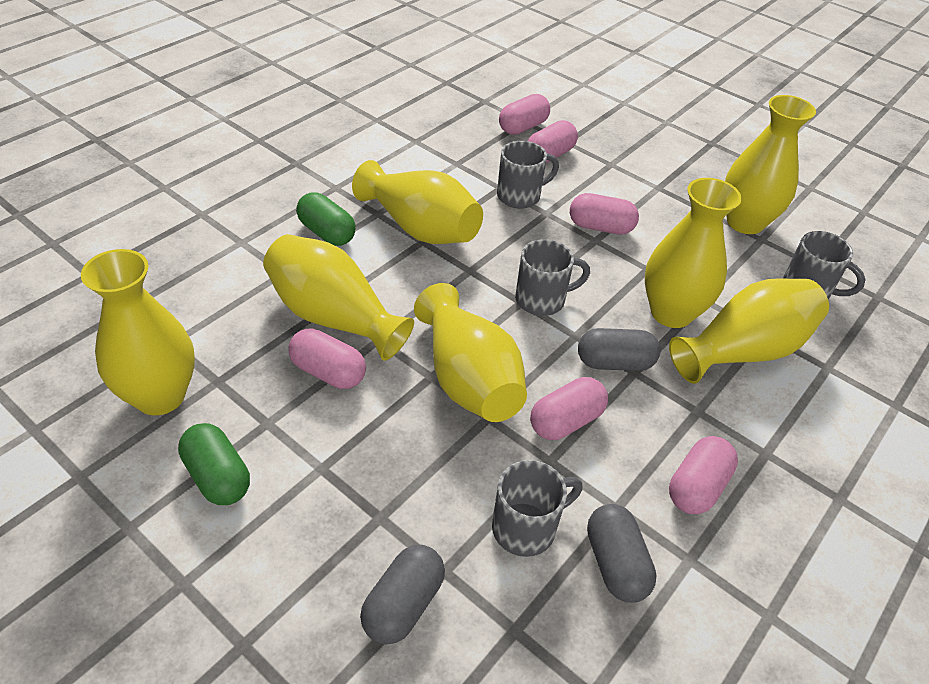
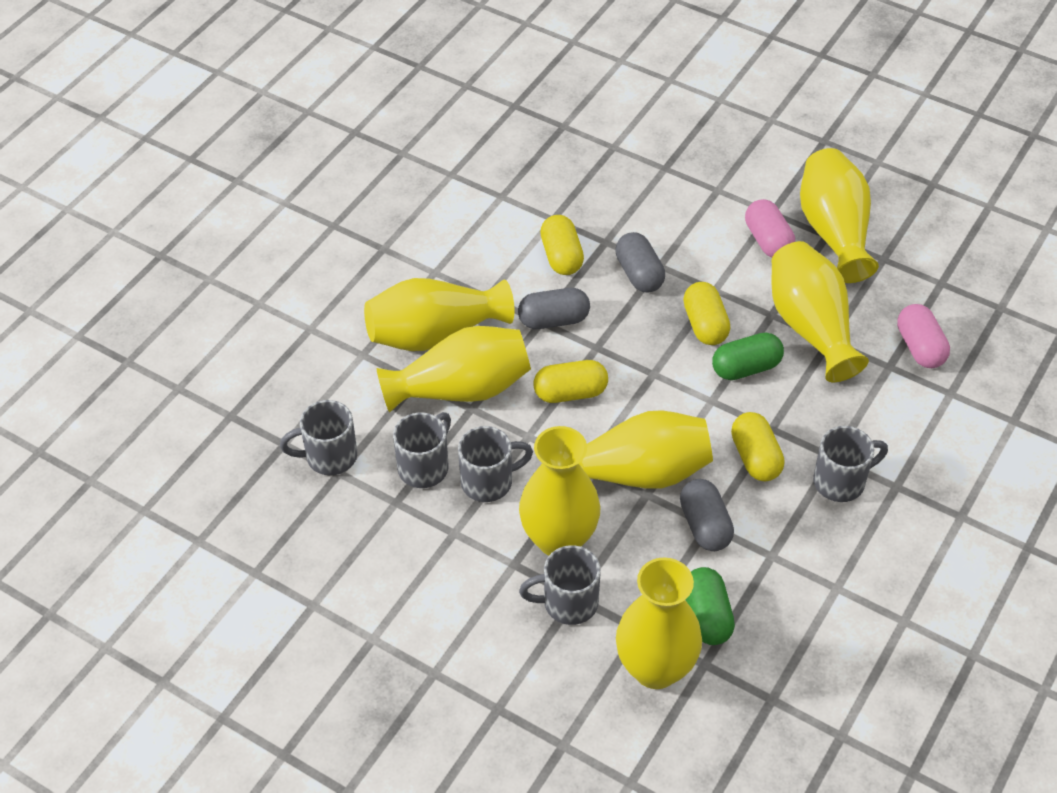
grey mug: [492,460,583,557] [497,141,559,209] [515,239,590,316] [783,231,866,299] = 4 -> [280,400,357,475] [393,412,451,488] [458,426,533,502] [519,545,601,625] [813,426,888,502] = 5
pink capsule: [288,329,366,389] [499,94,550,135] [528,120,578,163] [530,377,608,440] [570,193,639,235] [669,436,738,514] = 6 -> [745,199,795,257] [897,304,950,368] = 2
yellow capsule: none = 0 -> [534,360,608,403] [540,215,584,275] [683,282,730,345] [731,412,785,481] = 4

